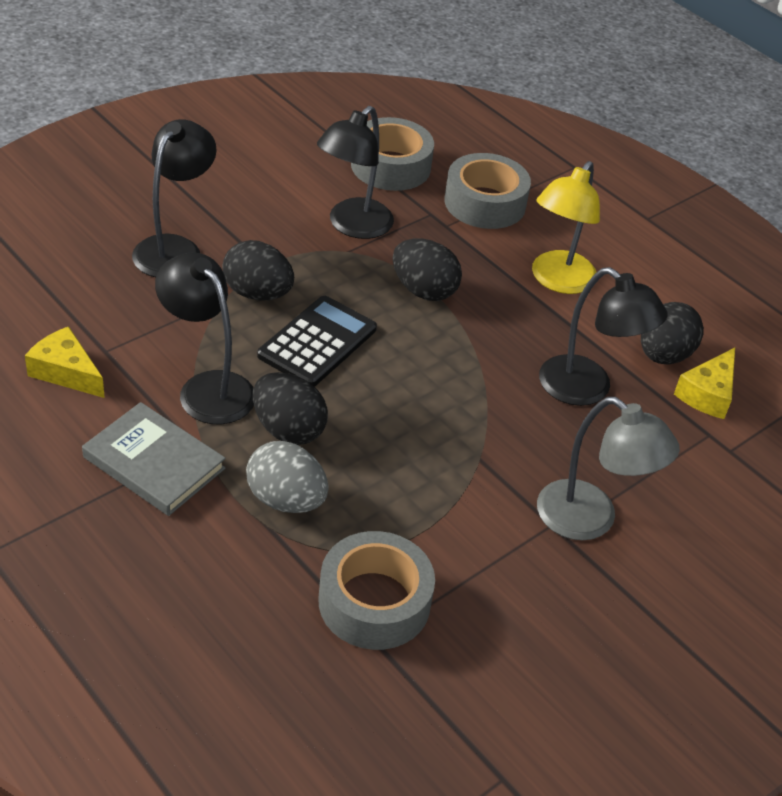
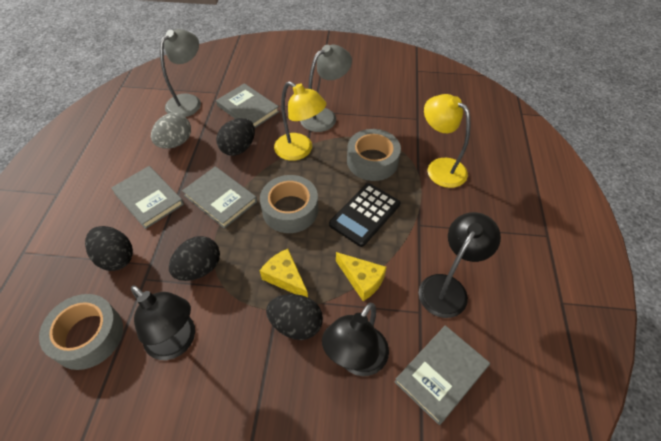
black lamp: [132,119,217,277] [155,252,254,424] [317,106,394,239] [539,267,668,406] = 4 -> [131,285,195,360] [322,303,389,376] [419,212,501,318] = 3
grey book: [82,402,226,516] = 1 -> [111,166,184,229] [182,166,257,229] [216,83,279,128] [395,325,490,425] = 4
grey lamp: [537,397,680,540] = 1 -> [160,29,201,117] [300,45,352,132] = 2
yellow lamp: [532,161,600,294] = 1 -> [274,81,326,161] [424,94,471,188] = 2

